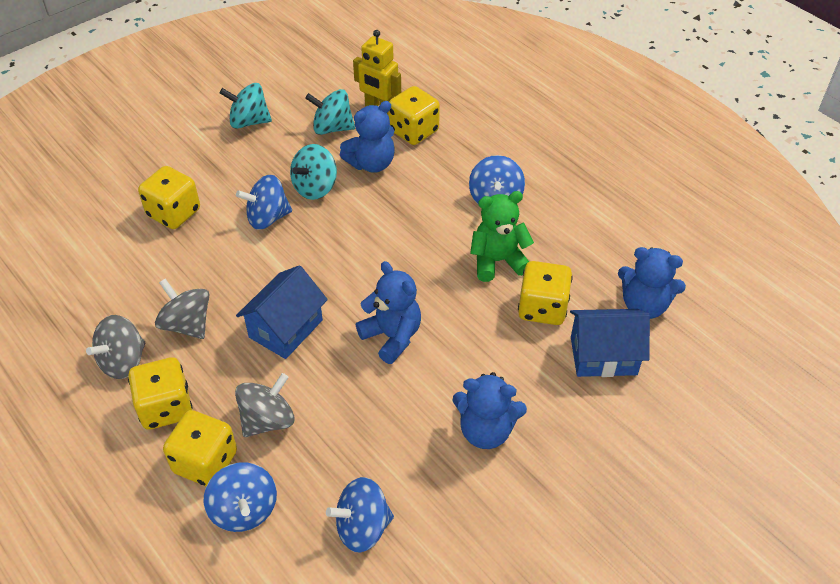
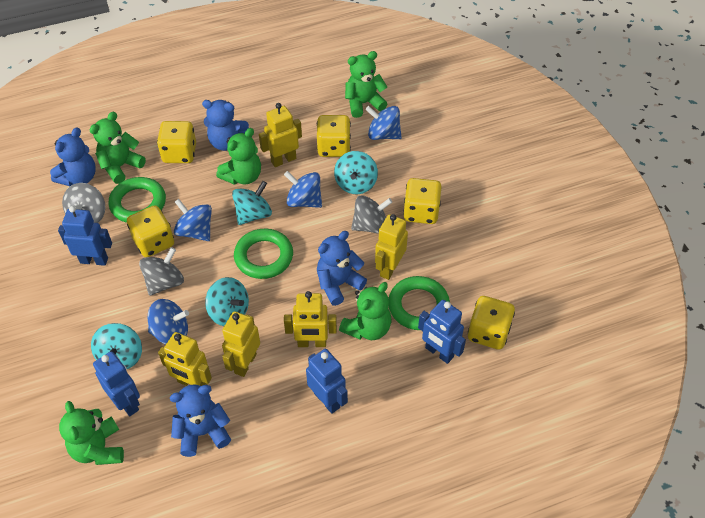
blue house: [236,265,328,359] [570,309,650,377] = 2 -> none = 0
blue robot: none = 0 -> [58,206,112,266] [93,351,140,416] [306,349,348,414] [418,300,466,364] = 4
green ring: none = 0 -> [109,177,166,223] [234,229,293,279] [388,276,450,330] = 3
green teddy bear: [470,191,534,282] = 1 -> [59,401,124,465] [90,112,146,184] [216,128,261,185] [339,282,392,340] [345,51,387,118] = 5
turquoise spinning top: [220,83,272,129] [290,144,337,200] [305,89,355,135] = 3 -> [91,323,142,369] [205,277,249,326] [232,181,272,225] [334,151,378,194] = 4
yellow robot: [353,30,401,114] = 1 -> [158,332,212,386] [222,311,260,377] [259,103,302,167] [284,291,337,347] [375,214,408,280] = 5

